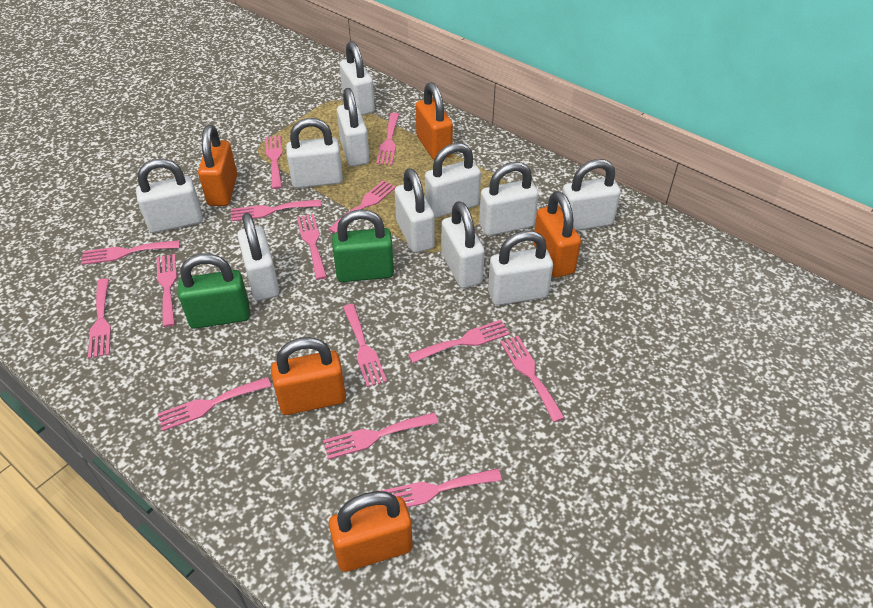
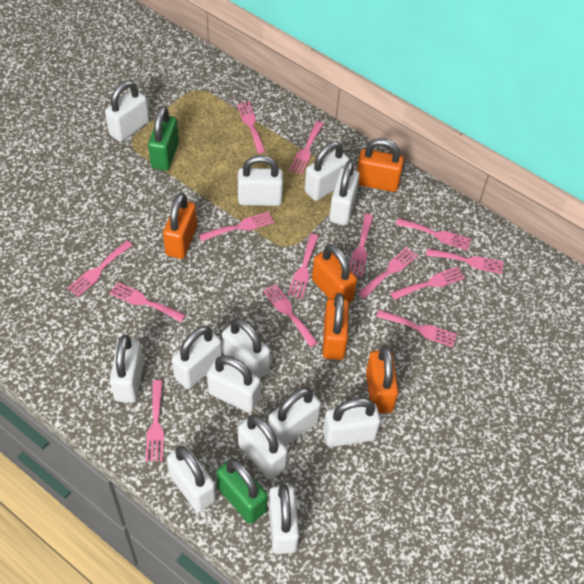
white padlock: [136,159,203,233] [237,213,279,301] [286,118,343,188] [337,88,370,166] [339,41,375,115] [395,168,435,253] [425,143,481,218] [441,201,485,288] [479,162,539,236] [488,231,553,305] [560,159,621,230] = 11 -> [105,81,149,142] [110,335,144,403] [167,445,216,512] [172,326,222,389] [207,355,261,413] [222,318,270,378] [238,155,283,206] [238,415,287,479] [268,387,321,446] [269,484,299,554] [305,141,349,201] [323,398,381,447] [329,160,360,225] = 13

